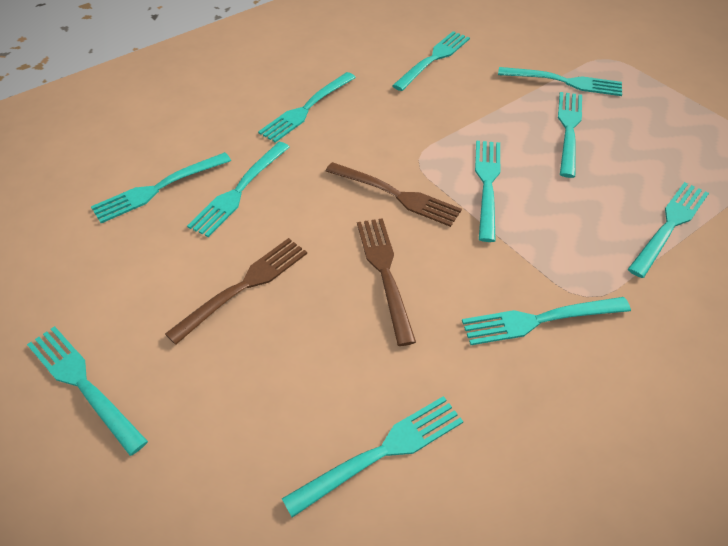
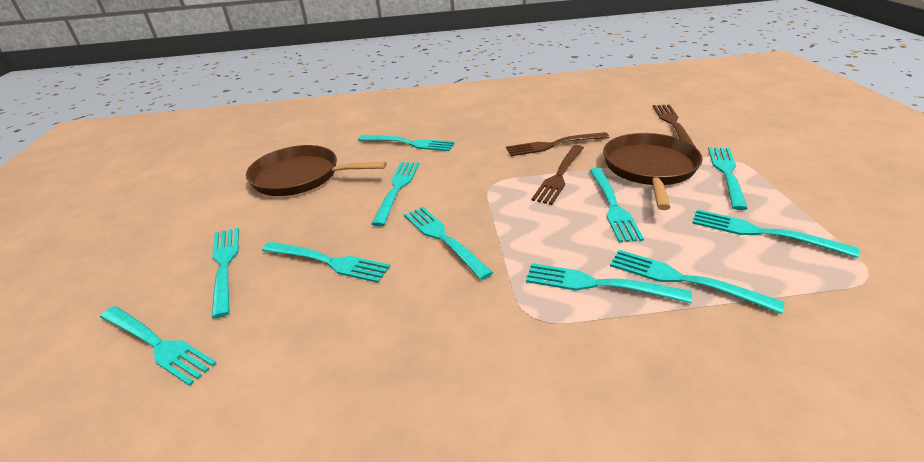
brown pan: none = 0 -> [246,145,387,196] [603,133,703,210] = 2

